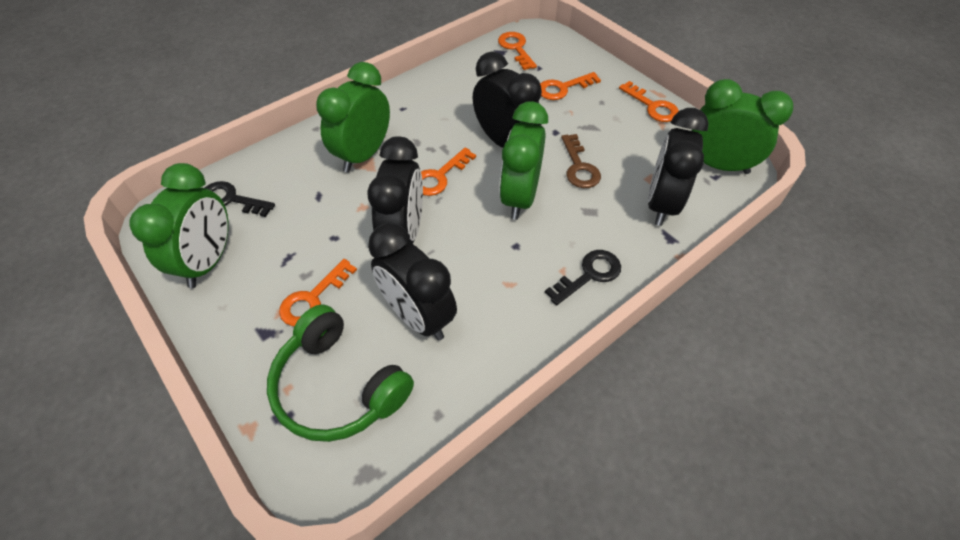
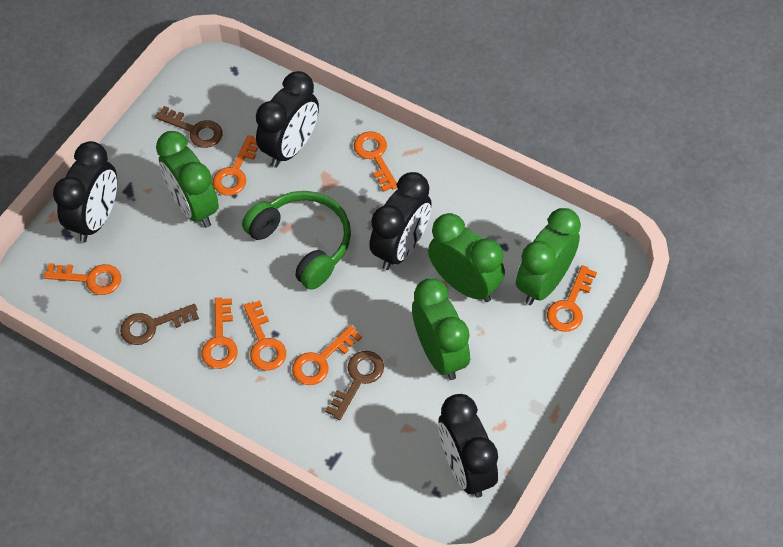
black key: [205,181,275,217] [545,250,621,305] = 2 -> none = 0
brown key: [561,134,601,188] = 1 -> [120,304,199,345] [155,106,223,148] [325,351,384,420] = 3
orange key: [279,259,357,326] [421,148,476,196] [498,32,537,70] [540,72,601,100] [619,81,679,122] = 5 -> [44,263,121,295] [201,298,238,369] [213,135,258,196] [244,300,286,371] [292,325,362,385] [354,131,397,192] [547,265,597,332] = 7

